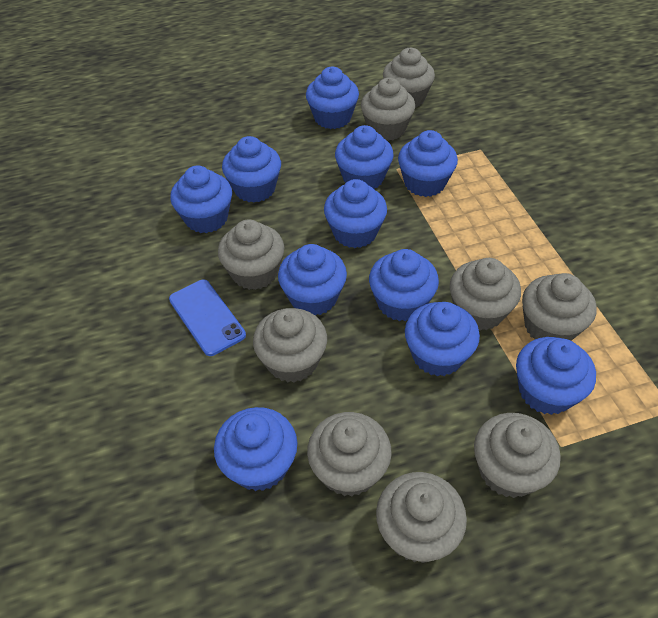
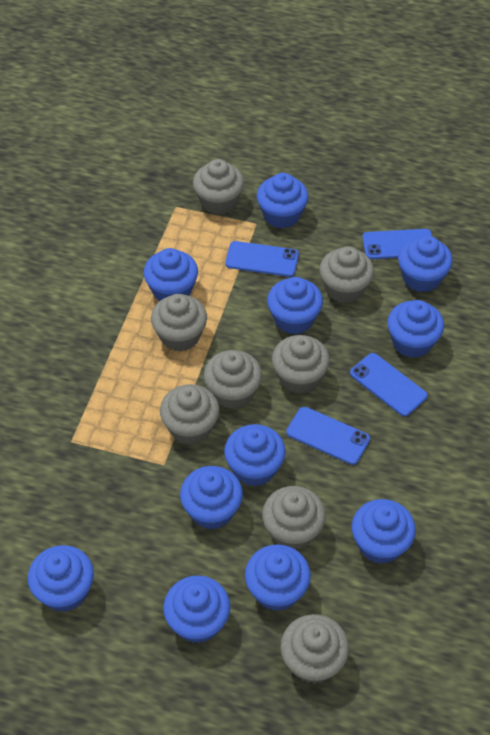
blue phone: [169,280,246,356] = 1 -> [225,241,299,277] [286,407,370,465] [350,353,428,416] [363,229,432,259] = 4
grey cupcake: [218,219,284,290] [253,308,327,383] [307,412,392,497] [361,77,415,141] [376,472,467,563] [383,48,435,108] [450,258,521,331] [474,413,561,498] [522,273,596,341] = 9 -> [151,294,207,352] [160,384,220,445] [193,159,244,215] [204,350,262,409] [262,486,326,550] [272,335,330,394] [280,614,349,684] [319,246,374,303] = 8

